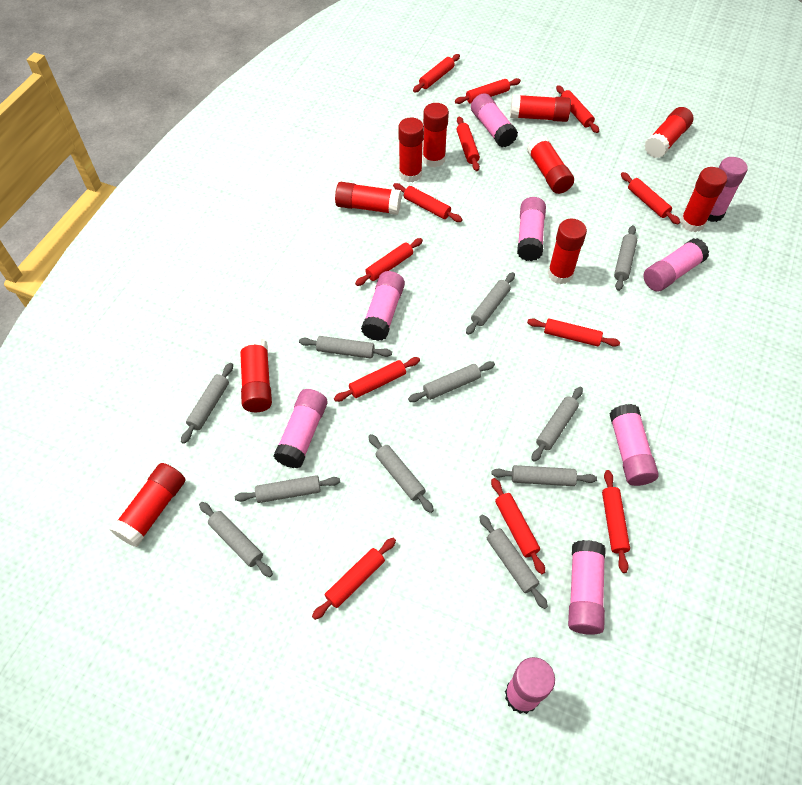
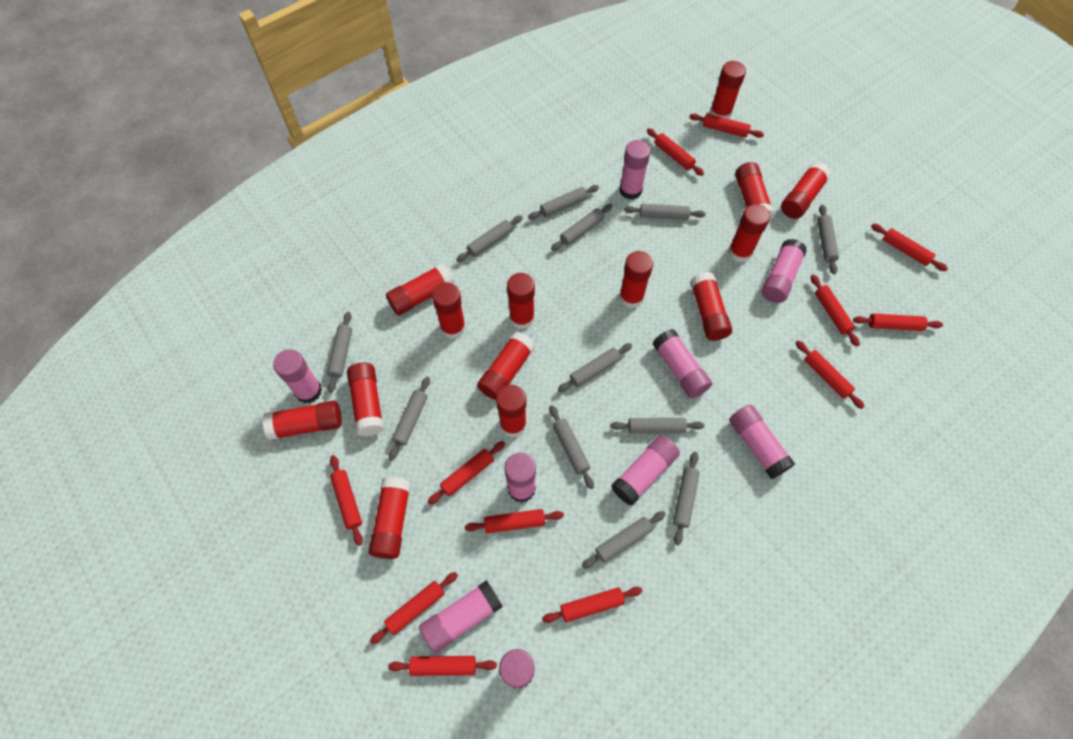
grey rolling pin: [181,363,233,444] [199,502,273,577] [235,475,340,503] [299,336,392,359] [368,434,434,513] [408,361,495,402] [466,272,515,335] [479,514,548,609] [492,465,597,486] [531,387,583,462] [614,225,637,291] = 11 -> [327,312,352,392] [389,377,430,460] [456,215,523,262] [528,185,599,219] [549,405,594,489] [551,204,613,251] [558,343,632,392] [582,511,666,569] [610,418,704,434] [624,204,706,220] [673,452,700,545] [817,205,839,274] = 12
red glue stick: [110,463,185,547] [239,337,272,412] [335,182,401,215] [398,117,424,182] [423,103,449,167] [510,94,571,122] [527,136,574,194] [548,219,587,284] [644,107,693,158] [680,167,727,232] = 10 -> [263,400,342,440] [347,363,384,436] [369,477,411,559] [386,263,455,316] [432,283,466,339] [477,332,535,400] [496,385,527,437] [507,273,535,329] [619,251,653,308] [690,272,732,341] [710,61,746,119] [728,204,770,263] [735,162,774,220] [781,162,831,219] = 14

